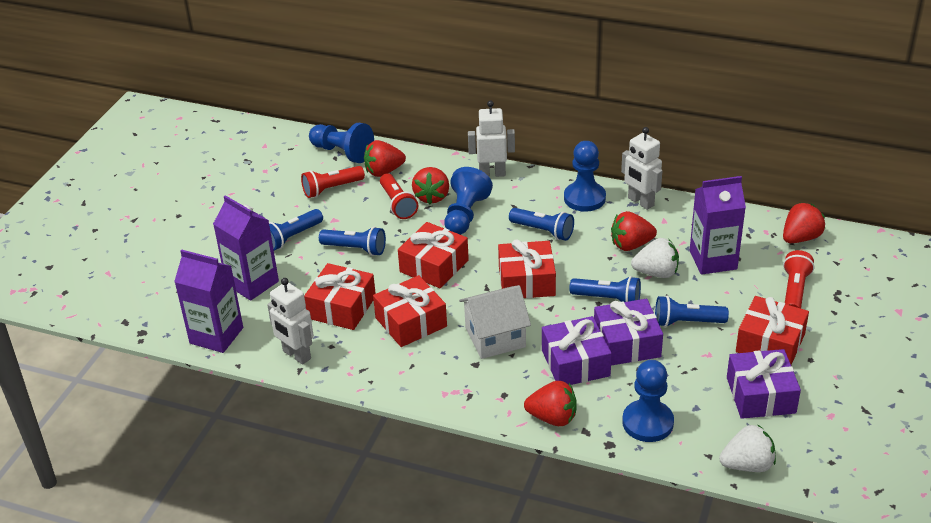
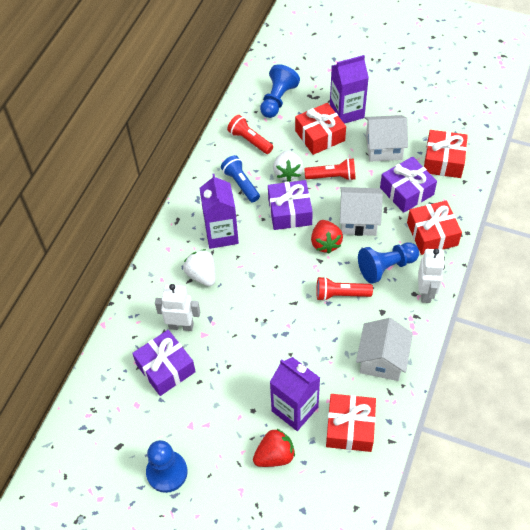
blue flashlight: [269,209,323,251] [319,227,386,256] [509,208,574,241] [569,276,641,302] [655,296,729,327] = 5 -> [221,155,260,202] = 1
blue pawn: [309,123,374,163] [444,167,493,235] [564,141,606,212] [622,360,674,442] = 4 -> [146,440,188,493] [260,64,300,118] [358,242,419,284] = 3
red gift: [304,263,376,330] [373,275,447,347] [398,222,469,289] [498,240,556,298] [736,296,809,365] = 5 -> [295,103,346,155] [326,394,376,452] [407,200,462,255] [424,130,468,178] = 4
red strawberry: [364,140,406,177] [412,167,449,204] [524,381,577,426] [611,211,657,251] [783,203,825,243] = 5 -> [253,428,295,467] [311,220,343,254] = 2
white house: [459,285,531,359] = 1 -> [340,187,383,236] [356,318,413,381] [365,115,408,162] = 3
white robot: [267,278,314,365] [468,101,515,177] [621,127,662,210] = 3 -> [155,284,200,331] [418,249,445,303] = 2

